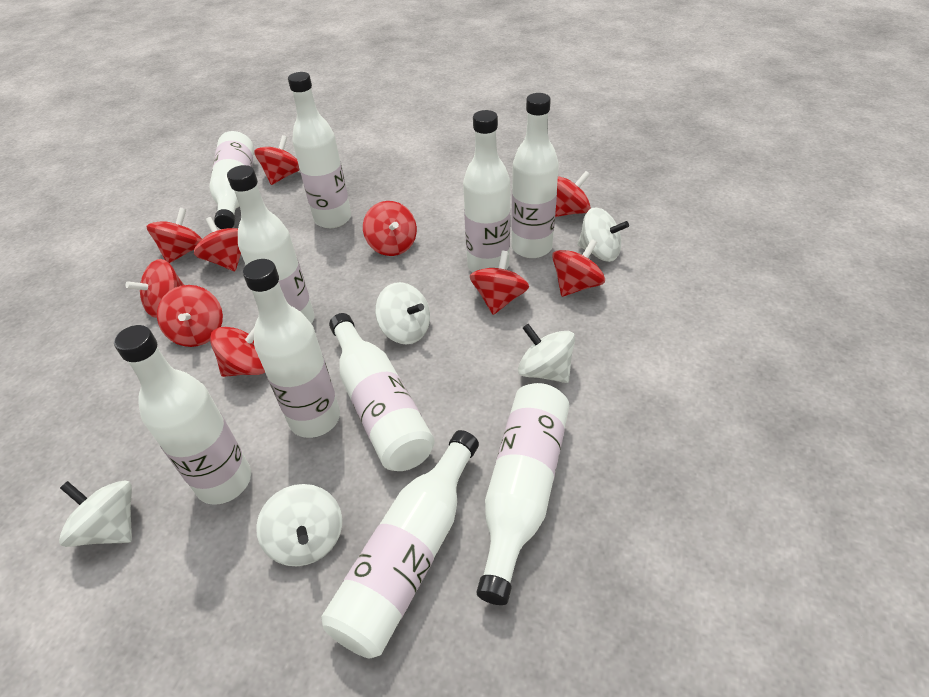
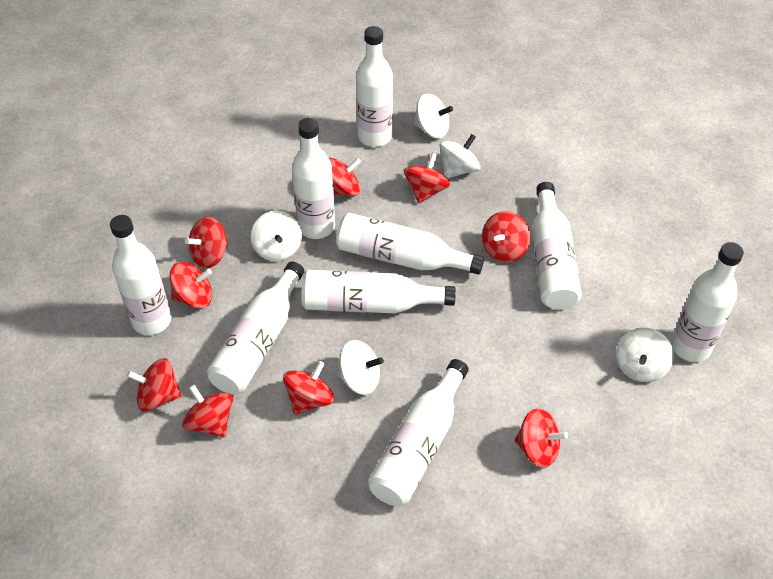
red spinning top: [126,259,184,318] [147,208,202,263] [157,285,223,347] [194,217,241,271] [210,327,265,377] [254,135,299,185] [363,201,417,256] [470,251,529,315] [552,239,605,297] [555,171,591,217] = 10 -> [127,358,182,412] [170,262,212,309] [182,385,233,438] [185,217,228,268] [283,361,334,415] [329,157,361,196] [404,153,450,203] [482,211,530,262] [514,408,568,468] = 9
white bottle: [114,325,251,505] [209,131,254,229] [227,165,315,324] [243,259,340,438] [288,72,351,228] [321,430,479,658] [329,313,435,471] [463,110,510,273] [477,383,569,605] [511,93,559,258] = 10 -> [110,215,171,335] [207,261,305,395] [292,118,335,239] [301,270,456,313] [336,213,484,275] [356,26,393,147] [368,359,469,507] [532,182,582,309] [671,242,744,362] = 9

